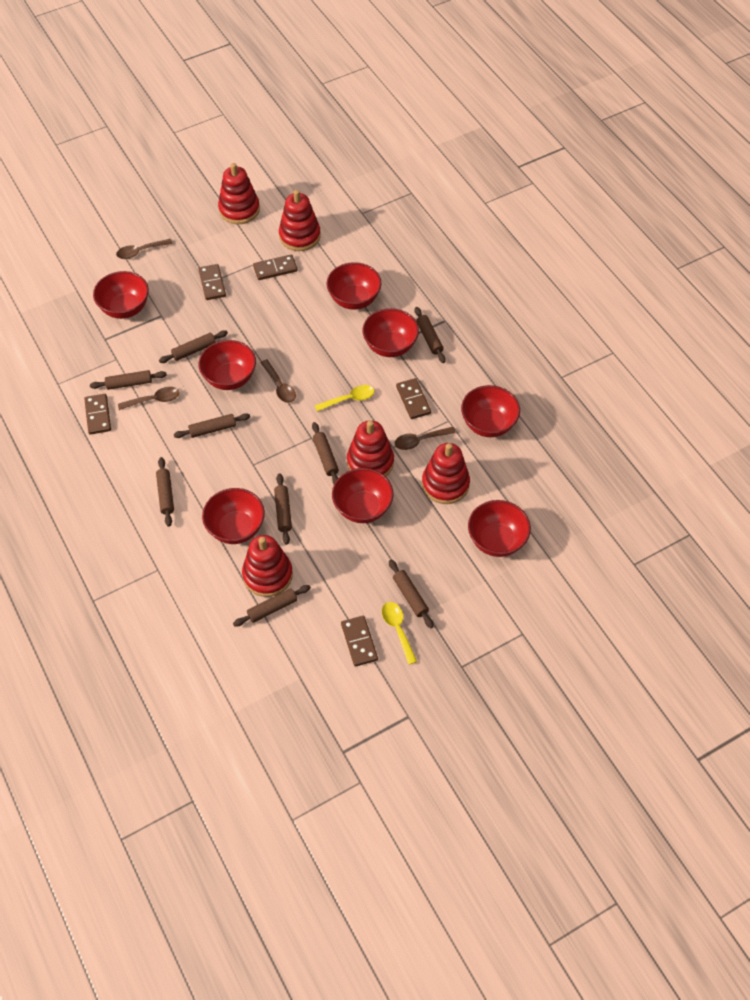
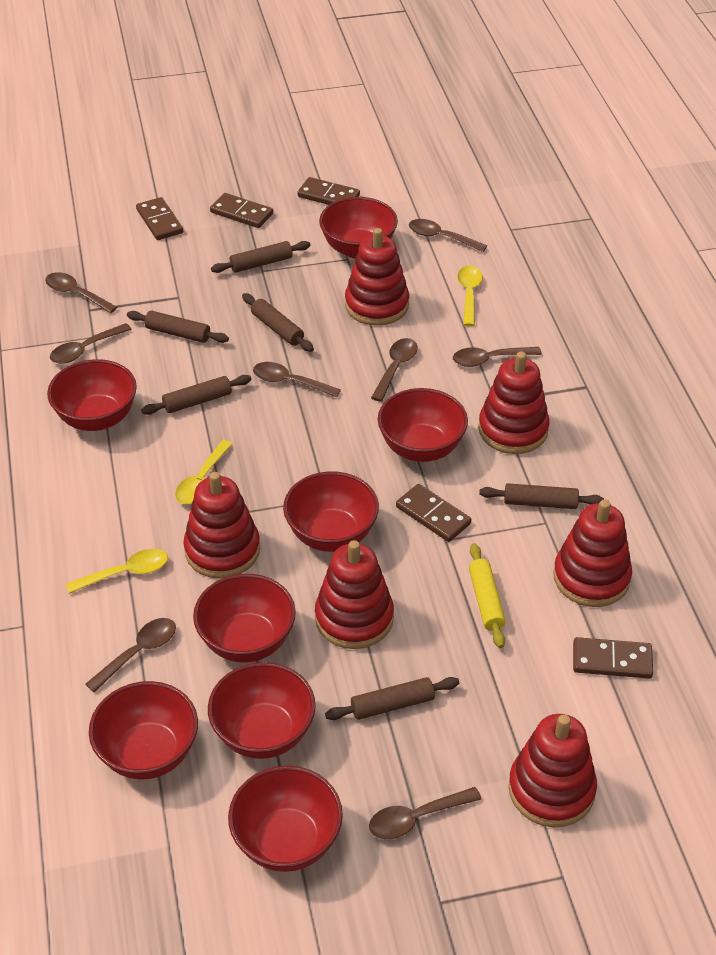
brown rolling pin: [90,370,167,390] [156,457,174,527] [159,330,228,363] [174,413,250,438] [233,585,311,627] [274,474,292,545] [312,422,339,484] [389,560,434,628] [414,307,446,363] = 9 -> [127,311,229,343] [141,375,251,415] [211,241,311,273] [242,293,314,352] [325,677,459,720] [479,483,604,509] = 6
brown spoon: [116,239,173,259] [118,387,179,410] [261,359,296,403] [395,427,456,450] = 4 -> [45,272,117,314] [50,323,132,364] [85,618,176,692] [253,362,341,398] [369,787,481,839] [371,338,418,402] [409,219,487,252] [453,347,542,367] = 8
red stacking toy: [218,163,260,224] [242,535,293,597] [279,190,321,251] [347,420,394,476] [422,443,470,504] = 5 -> [183,472,260,579] [315,540,394,649] [345,228,409,326] [478,352,549,454] [508,714,597,827] [553,500,632,607] = 6
yellow rolling pin: none = 0 -> [469,543,506,648] = 1
yellow spoon: [314,385,374,412] [382,602,417,665] = 2 -> [66,549,168,594] [175,440,233,504] [457,266,483,326] = 3

